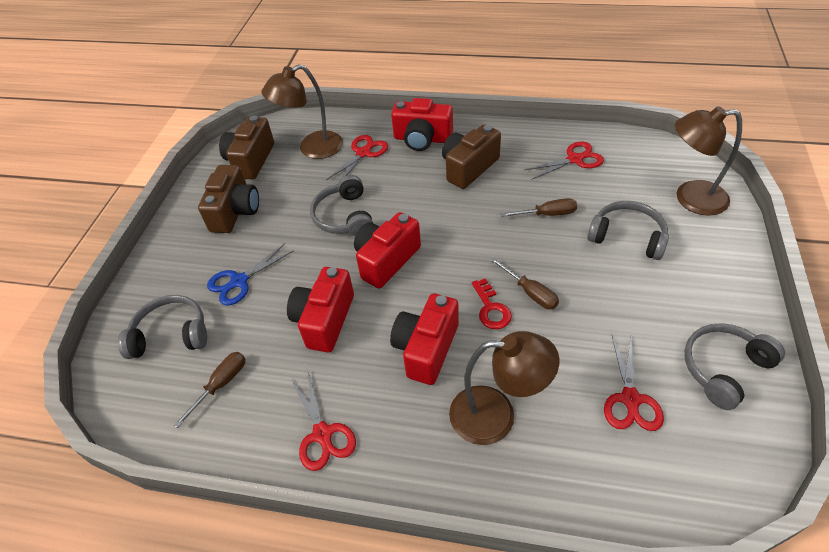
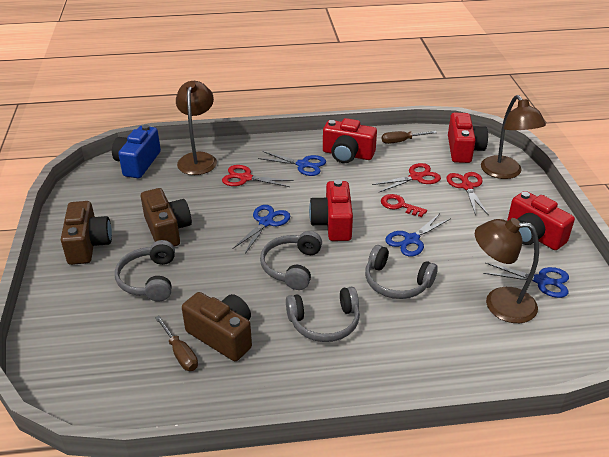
blue camera: none = 0 -> [112,125,161,178] = 1
blue scissors: [207,243,294,306] = 1 -> [232,205,290,254] [258,151,326,176] [386,213,451,256] [483,262,569,298] = 4
brown screwdriver: [174,352,245,428] [490,258,559,309] [501,198,577,217] = 3 -> [155,316,198,371] [382,131,437,144] = 2
red scissors: [291,372,356,471] [326,135,388,180] [524,141,604,180] [604,336,664,431] = 4 -> [222,165,293,187] [372,163,441,193] [446,172,489,216] = 3

